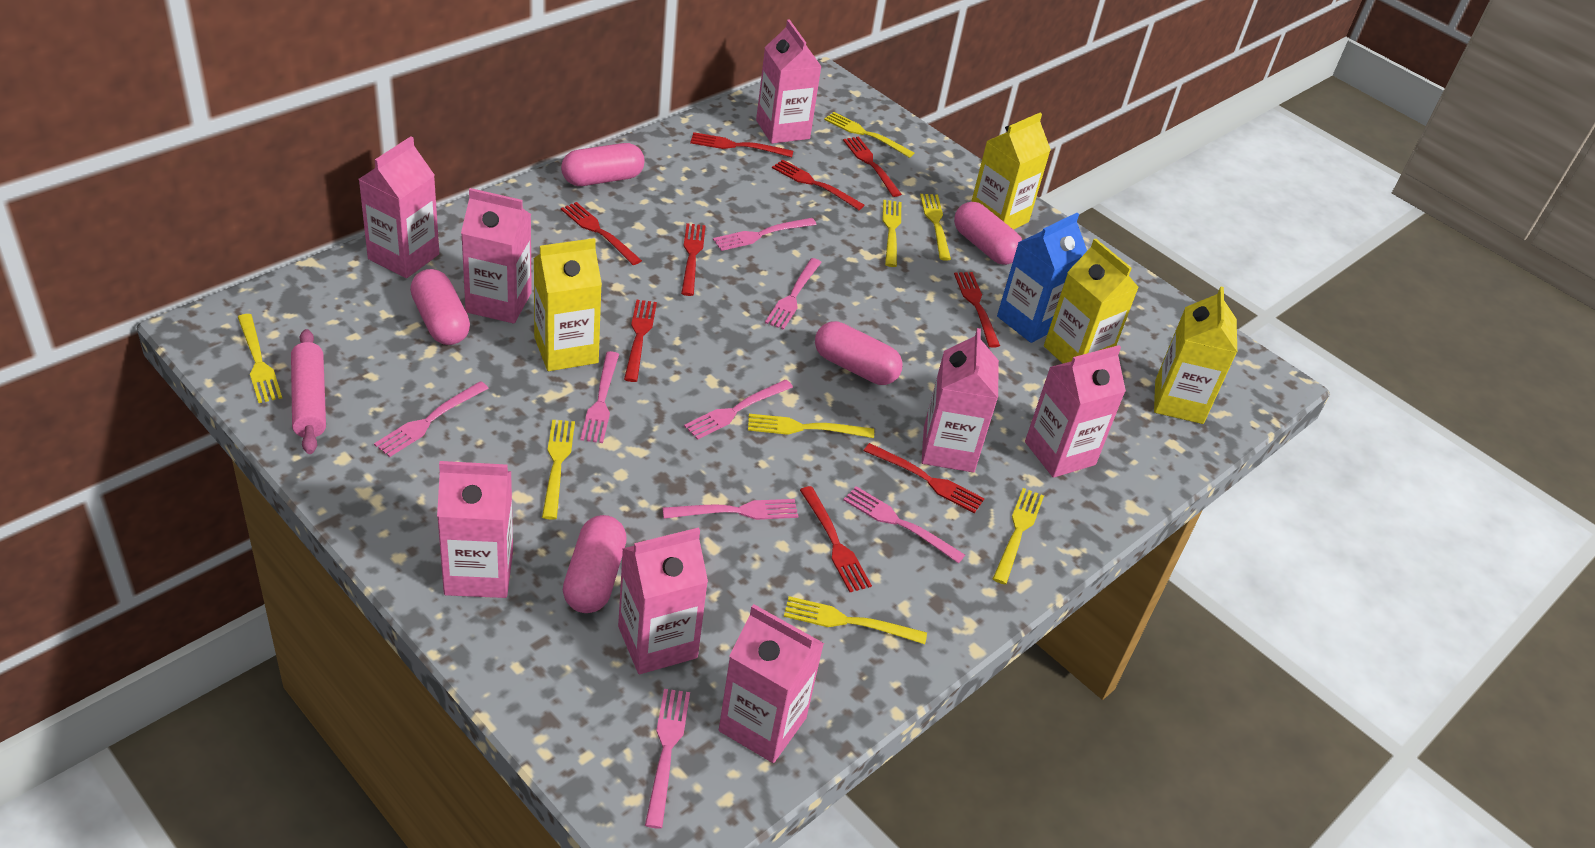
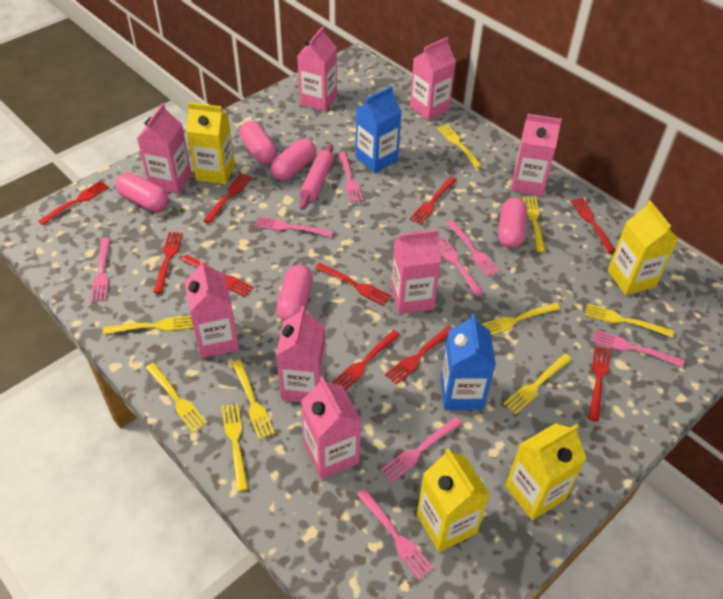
blue carton: [997,213,1087,343] = 1 -> [355,86,402,173] [441,313,496,410] = 2
red fork: [561,202,642,265] [624,300,657,382] [681,223,706,296] [690,132,793,157] [772,159,865,210] [800,486,872,592] [843,137,902,197] [864,443,985,513] [954,272,1000,348] = 9 -> [38,181,109,225] [153,232,183,294] [181,255,254,297] [203,173,252,223] [315,263,391,306] [332,330,400,391] [385,325,453,385] [410,177,457,224] [571,198,615,253] [588,345,611,422] = 10
yellow fork: [238,314,282,403] [542,420,575,520] [748,414,874,438] [784,596,927,644] [824,112,914,158] [882,200,901,267] [920,194,951,261] [993,488,1044,584] = 8 -> [103,316,194,334] [146,363,207,432] [221,403,248,491] [232,360,275,439] [437,124,482,168] [482,303,560,335] [503,354,572,414] [523,197,545,252] [585,304,674,338] = 9

